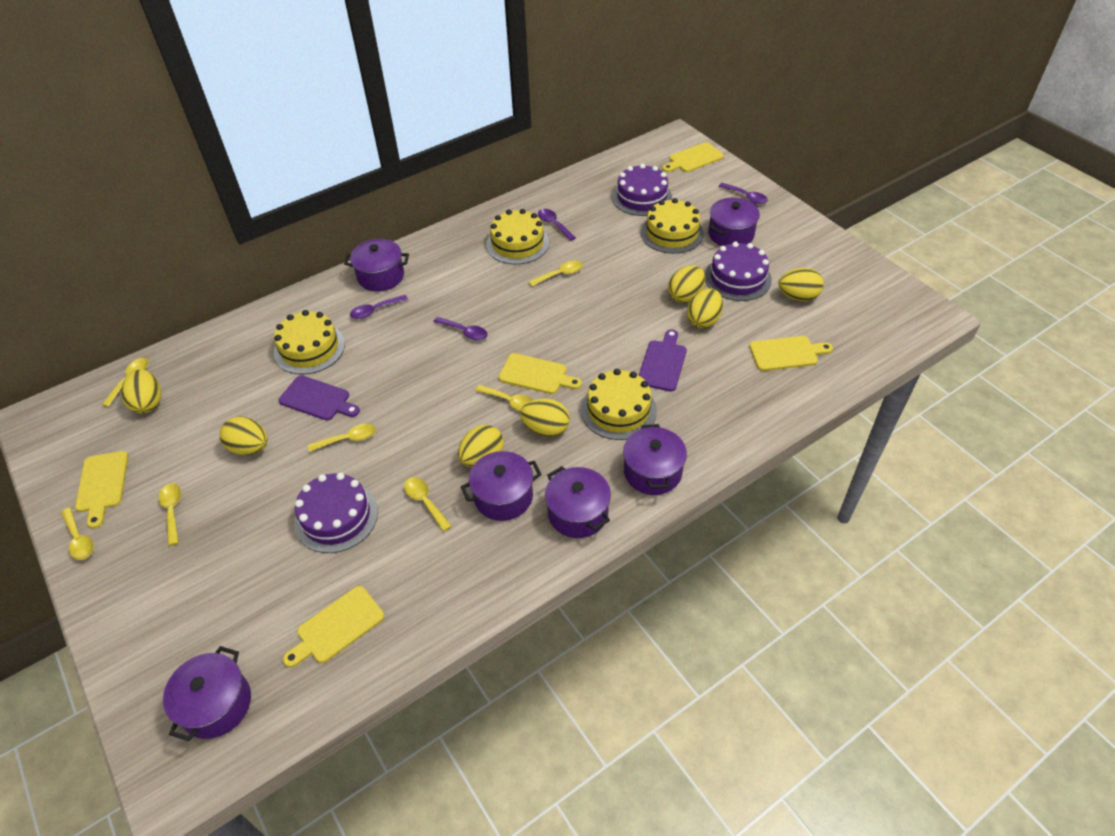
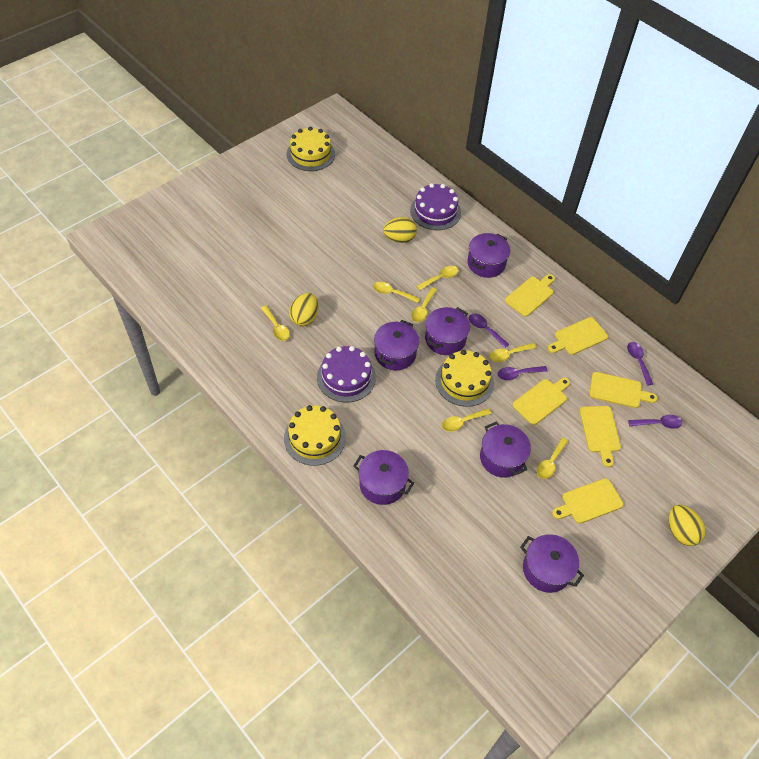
purple cake: [294,473,378,553] [612,164,672,216] [705,242,772,301] = 3 -> [317,346,376,402] [410,183,461,230] = 2
purple cutting board: [278,375,360,420] [639,329,687,391] = 2 -> none = 0
yellow cake: [274,310,345,374] [486,209,549,264] [581,369,657,440] [641,198,704,254] = 4 -> [284,405,346,466] [287,127,335,171] [435,350,494,407] = 3
yellow cutting board: [75,451,128,528] [283,586,384,668] [499,353,582,394] [662,142,724,172] [749,336,833,371] = 5 -> [505,274,555,317] [512,378,570,425] [548,317,608,355] [552,478,624,524] [580,406,621,467] [589,372,658,408] = 6
yellow egg: [121,369,161,413] [220,417,268,455] [458,425,504,467] [520,398,570,437] [668,265,706,303] [687,288,723,328] [779,268,824,301] = 7 -> [289,293,319,327] [383,217,417,243] [669,505,706,546] = 3

